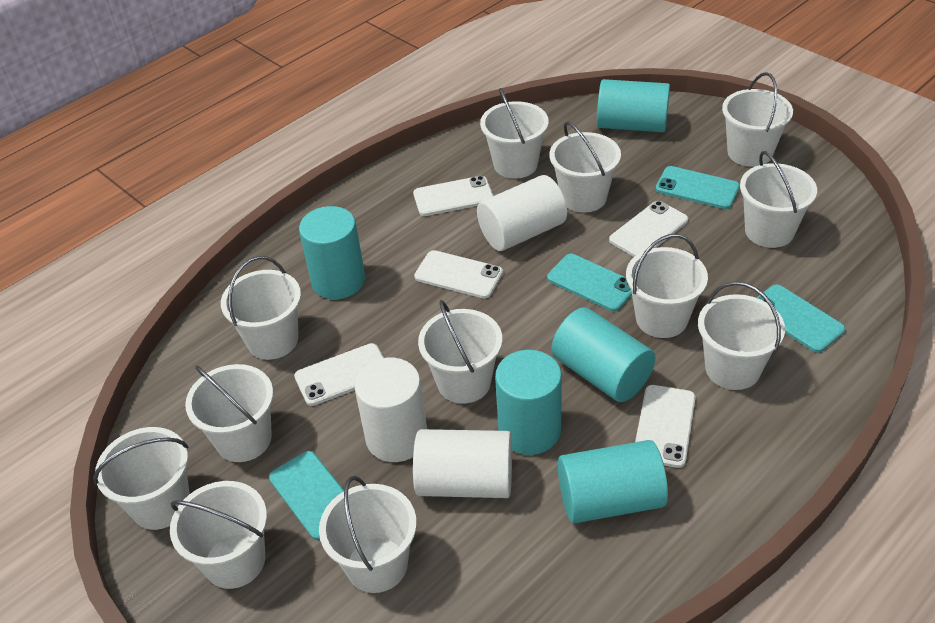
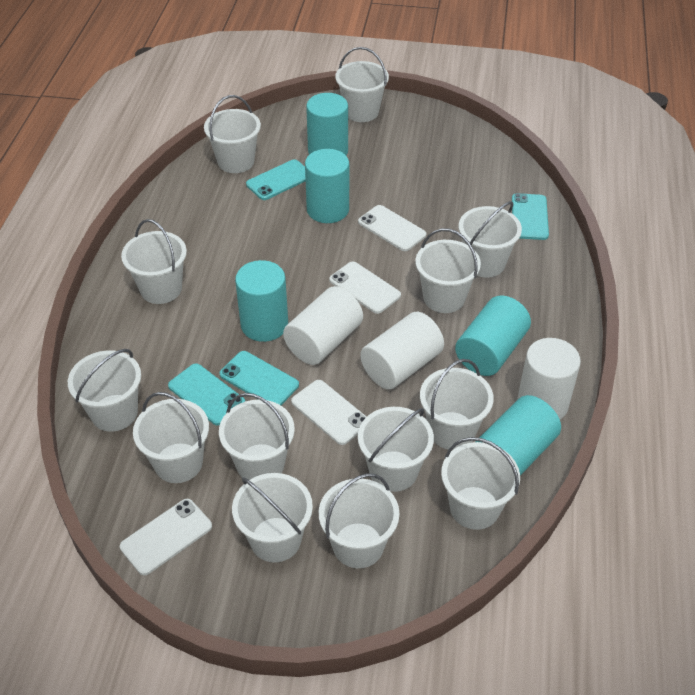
white bucket: [93,427,190,530] [170,481,267,589] [185,364,273,462] [221,256,301,360] [319,476,417,593] [418,300,502,404] [480,88,549,179] [550,121,621,213] [626,234,708,338] [698,281,785,390] [722,72,793,167] [740,151,817,248] = 12 -> [68,349,141,432] [121,219,187,304] [133,392,209,483] [204,95,261,173] [219,393,295,480] [232,473,313,563] [319,473,399,568] [335,47,389,122] [358,407,434,492] [415,228,481,313] [420,359,494,450] [441,437,520,530] [459,201,522,278] = 13
white phone: [294,343,384,406] [413,176,493,216] [414,250,503,299] [609,201,688,257] [635,385,696,468] = 5 -> [120,499,212,575] [291,380,367,445] [329,262,401,314] [358,205,426,251] = 4

